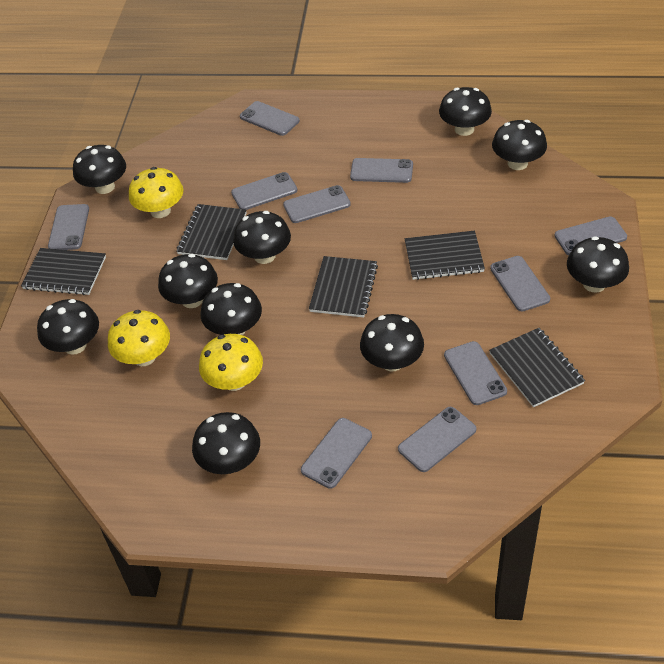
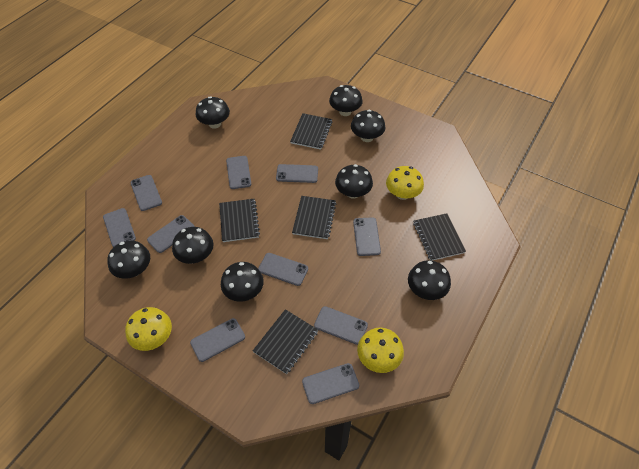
black mushroom: [37,299,99,355] [73,145,126,194] [158,254,218,308] [192,412,260,474] [201,283,262,335] [233,211,291,264] [360,314,424,371] [439,87,492,136] [492,120,547,170] [567,236,629,293] = 10 -> [107,241,150,279] [172,227,213,264] [196,97,230,129] [221,262,264,302] [329,85,363,116] [335,164,373,199] [351,110,385,142] [408,260,451,300] = 8

